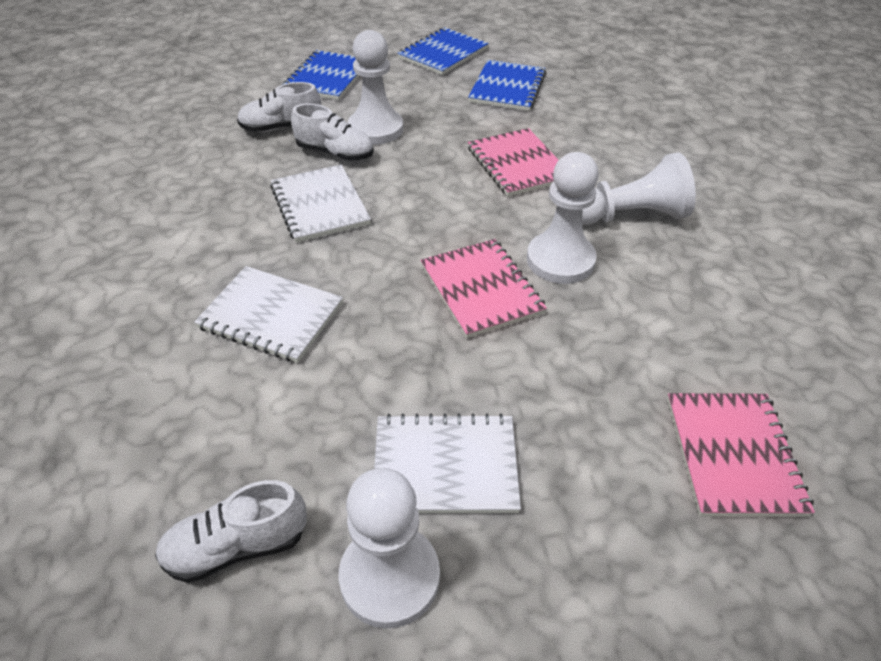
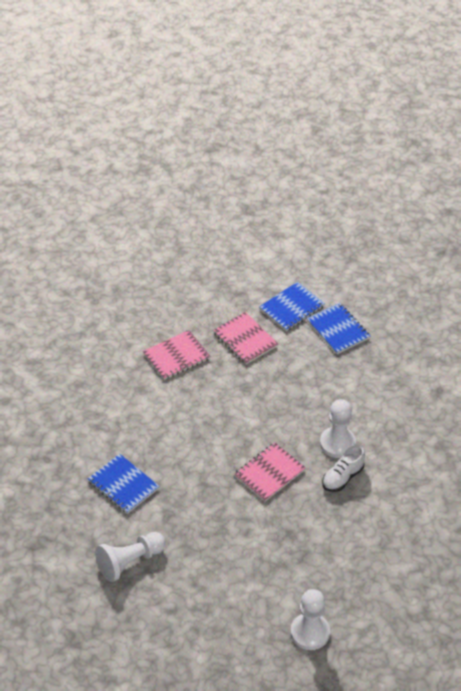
white notebook: [194,266,343,363] [270,165,371,243] [374,414,521,514] = 3 -> none = 0
white pawn: [339,468,440,629] [348,30,403,145] [527,152,599,284] [582,152,696,225] = 4 -> [95,532,165,582] [290,589,330,650] [320,399,356,458] = 3
white shoe: [155,480,307,583] [237,82,321,132] [291,103,374,161] = 3 -> [322,445,365,492] = 1

